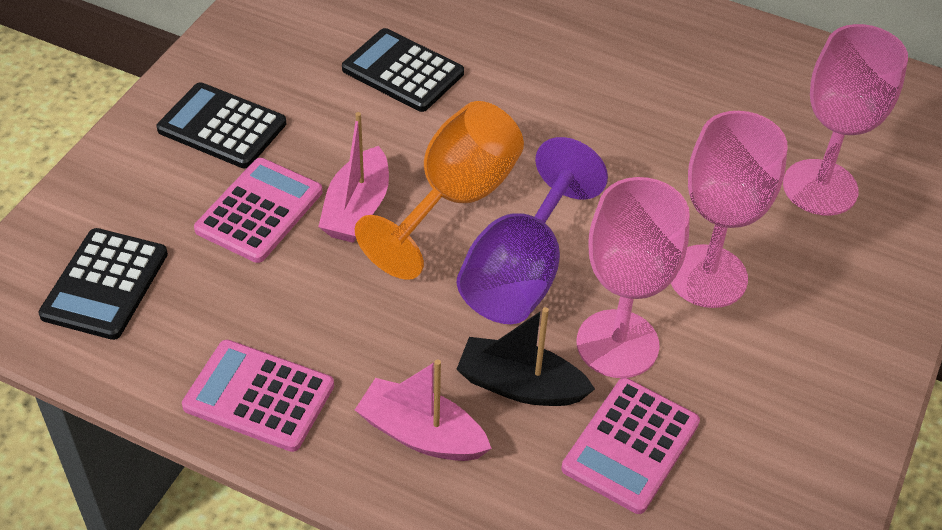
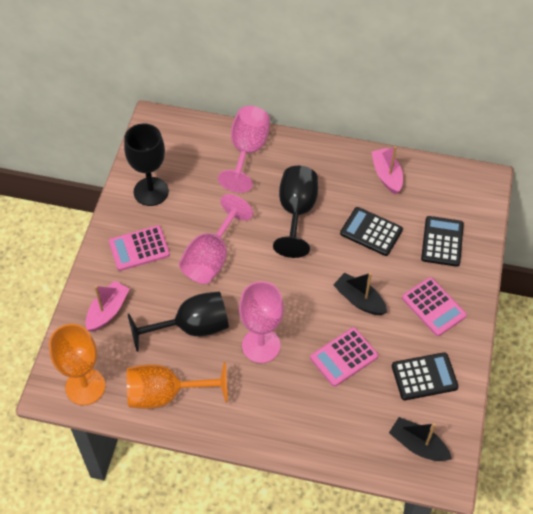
black boat: [456,307,595,406] = 1 -> [333,273,387,315] [389,417,452,461] = 2
black goblet: none = 0 -> [124,123,169,206] [128,291,229,352] [273,166,318,258] = 3
orange goblet: [355,101,524,280] = 1 -> [49,324,105,405] [127,362,228,409] = 2
purple goblet: [457,137,608,324] = 1 -> none = 0

